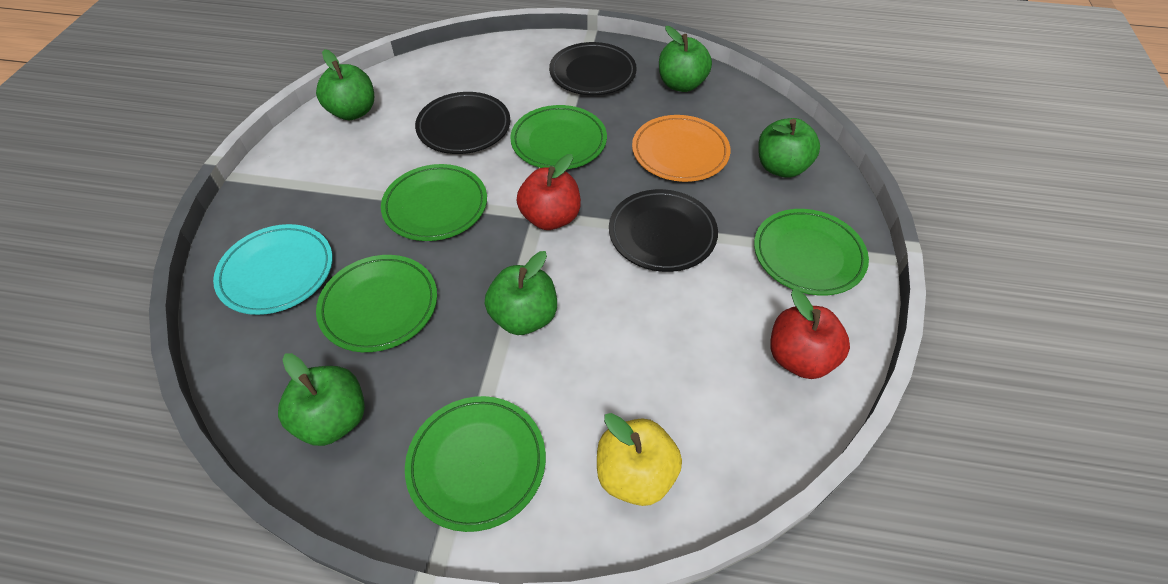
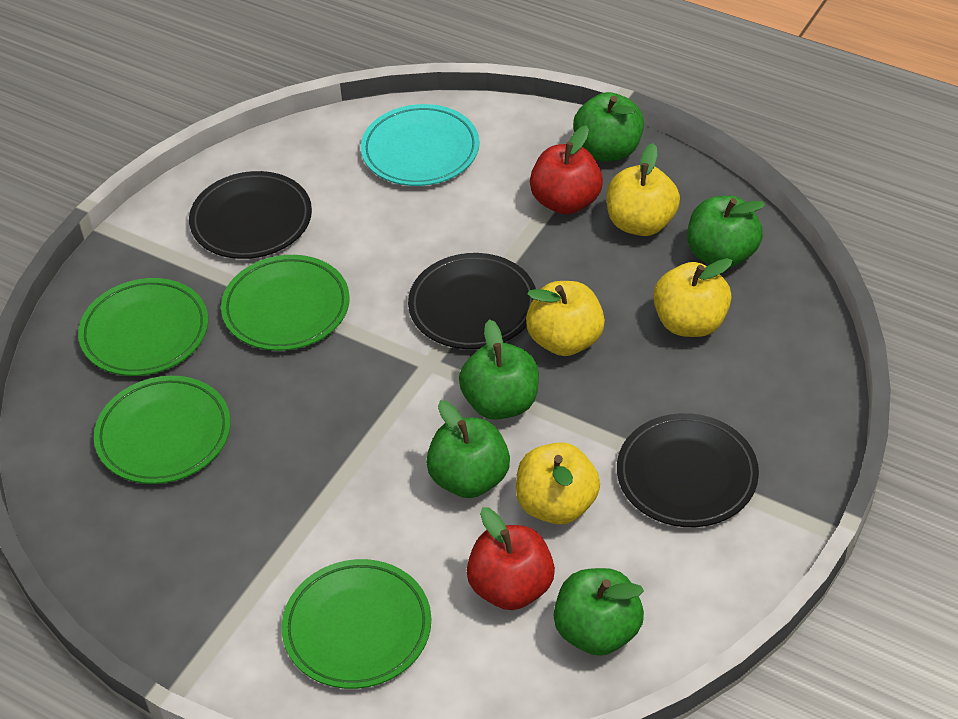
green plate: [316,255,437,352] [381,164,487,241] [405,396,546,532] [510,105,607,169] [754,209,869,295] = 5 -> [78,278,208,376] [94,376,231,484] [221,255,350,351] [281,559,431,689] = 4
orange plate: [632,115,731,182] = 1 -> none = 0
yellow apple: [597,413,682,506] = 1 -> [516,442,600,525] [526,281,605,356] [607,143,680,236] [653,258,733,337] = 4

